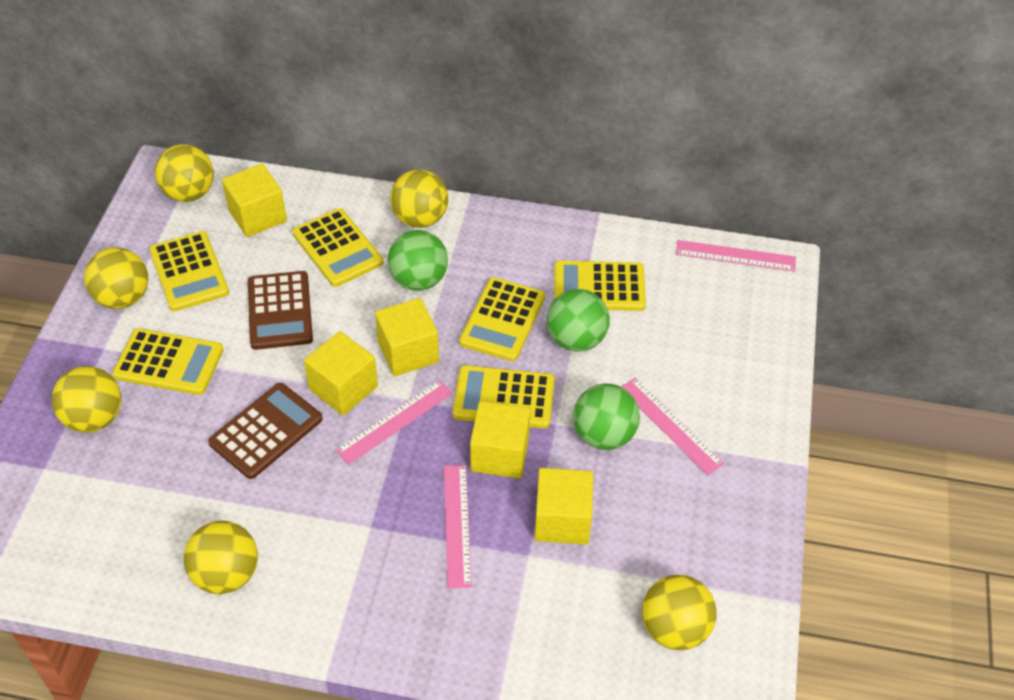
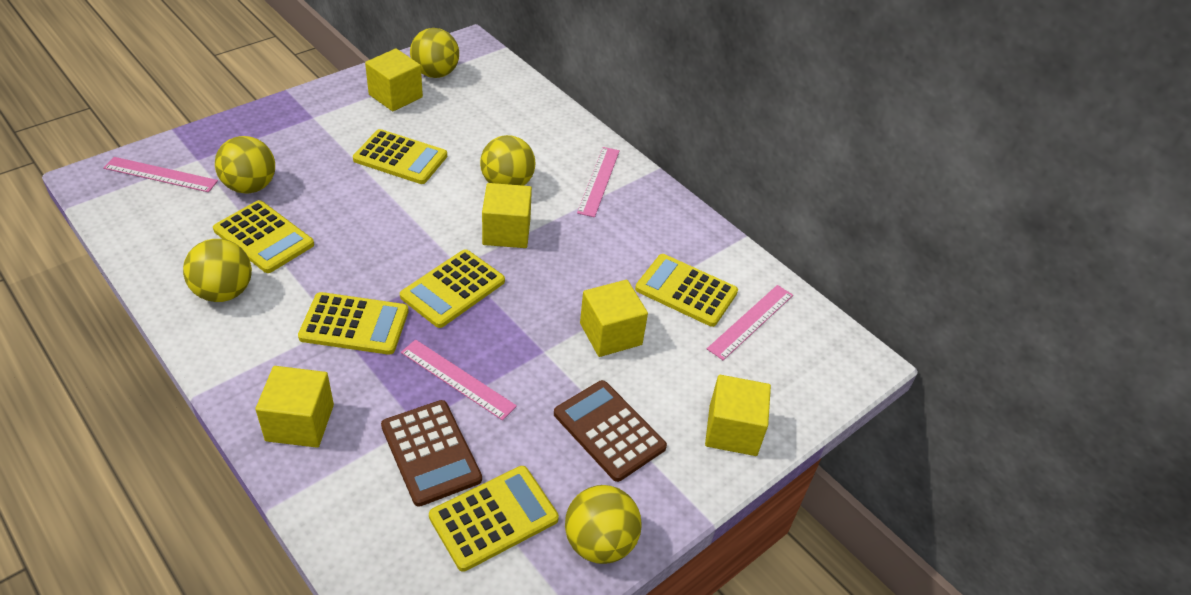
green ball: [388,230,448,291] [547,289,610,352] [573,384,640,450] = 3 -> none = 0
yellow ball: [52,366,121,433] [84,247,148,309] [155,144,214,202] [184,521,258,594] [390,169,448,228] [642,574,717,650] = 6 -> [183,239,252,302] [215,136,275,194] [410,28,459,78] [480,135,535,186] [565,485,641,564] = 5

